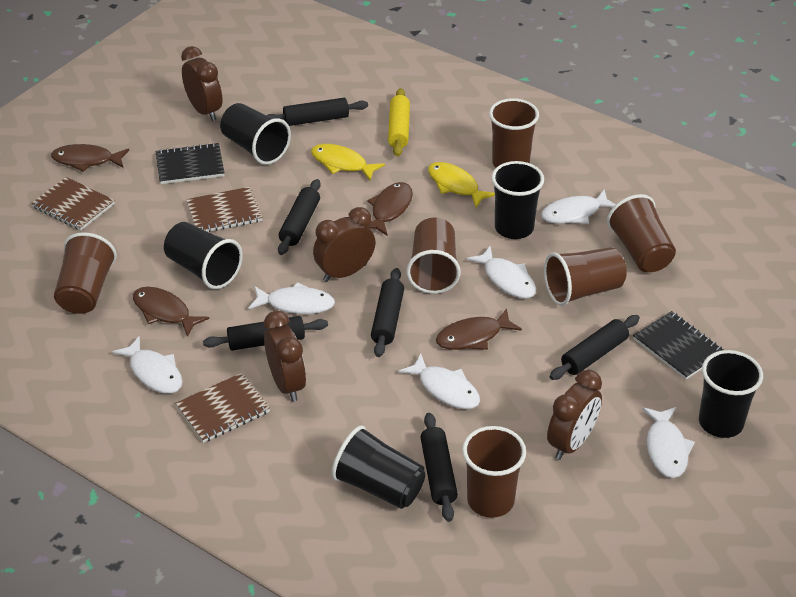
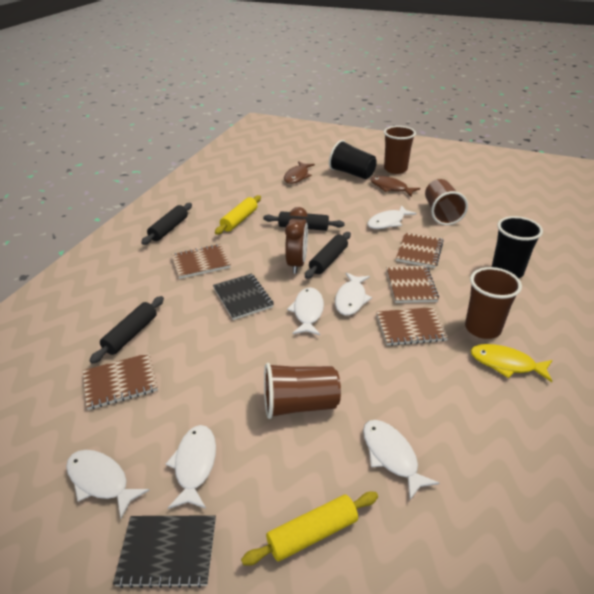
black cup: [164,222,243,289] [220,103,291,165] [331,425,426,509] [491,161,544,239] [699,350,763,438] = 5 -> [329,140,377,179] [492,216,543,278] = 2
black rolling pin: [203,316,328,351] [266,98,368,126] [278,179,321,255] [371,268,404,357] [420,413,458,522] [550,315,640,380] = 6 -> [89,296,164,364] [141,203,192,245] [263,211,345,231] [305,232,351,279] = 4
brown clock: [181,46,223,121] [264,311,306,402] [313,207,375,282] [547,370,602,460] = 4 -> [285,207,308,274] = 1
brown cup: [54,232,117,314] [406,218,461,294] [462,426,526,518] [489,98,539,167] [544,247,627,306] [607,194,676,272] = 6 -> [264,363,341,419] [384,126,416,174] [425,179,468,225] [465,267,522,339] = 4
brown fish: [51,144,129,172] [133,287,209,337] [367,182,413,236] [436,308,522,350] = 4 -> [284,161,315,184] [370,176,420,197] = 2
brown notebook: [31,177,115,230] [175,373,270,443] [186,187,263,232] = 3 -> [83,353,158,410] [171,244,231,279] [376,307,448,346] [386,265,439,303] [396,232,444,268] = 5
yellow fish: [311,144,385,181] [428,162,495,208] = 2 -> [470,344,553,382] = 1
yellow rolling pin: [388,88,410,157] = 1 -> [215,195,261,235] [241,492,378,566] = 2

